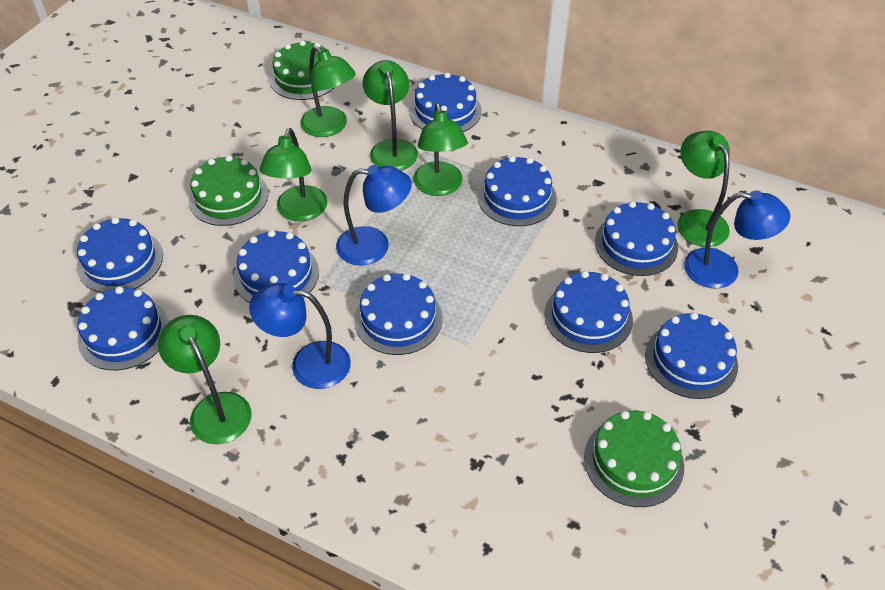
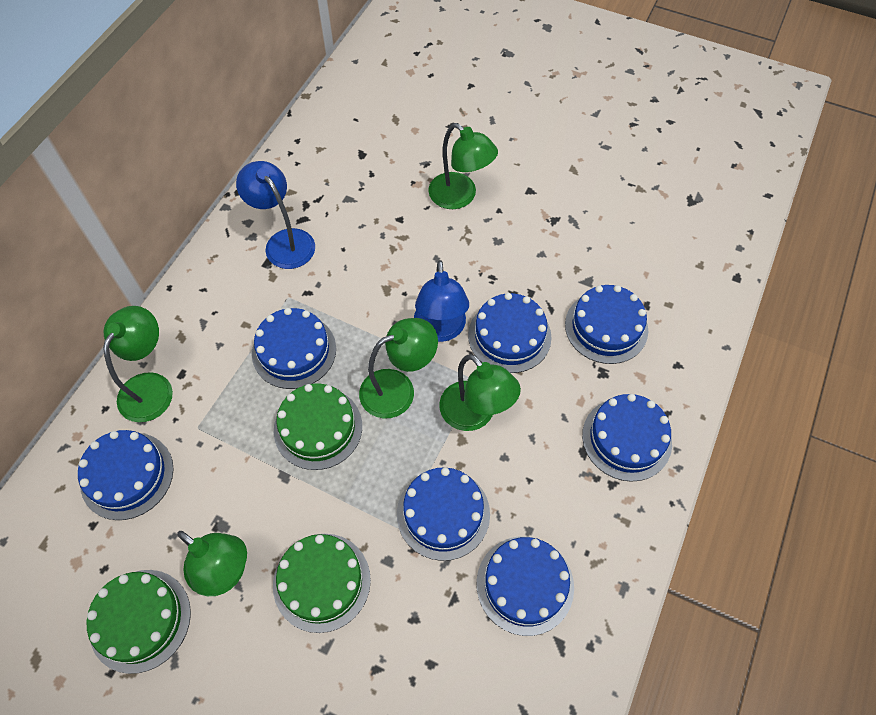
blue cake: [77,217,163,293] [78,286,169,370] [234,230,319,303] [354,273,442,355] [409,72,482,132] [478,156,557,226] [544,271,633,353] [595,201,678,276] [645,312,738,399] = 9 -> [78,430,174,520] [252,308,336,389] [397,467,490,561] [468,293,551,373] [476,536,574,636] [565,285,648,364] [582,394,672,482] = 7
blue lamp: [249,283,351,389] [336,165,412,266] [684,190,790,289] = 3 -> [236,161,315,269] [414,260,469,342] = 2
green lamp: [158,315,252,444] [260,128,327,221] [300,46,355,137] [363,60,418,171] [414,103,467,196] [677,131,730,247] = 6 -> [103,306,173,422] [177,531,247,596] [359,318,438,419] [428,123,498,209] [439,354,521,431] = 5

